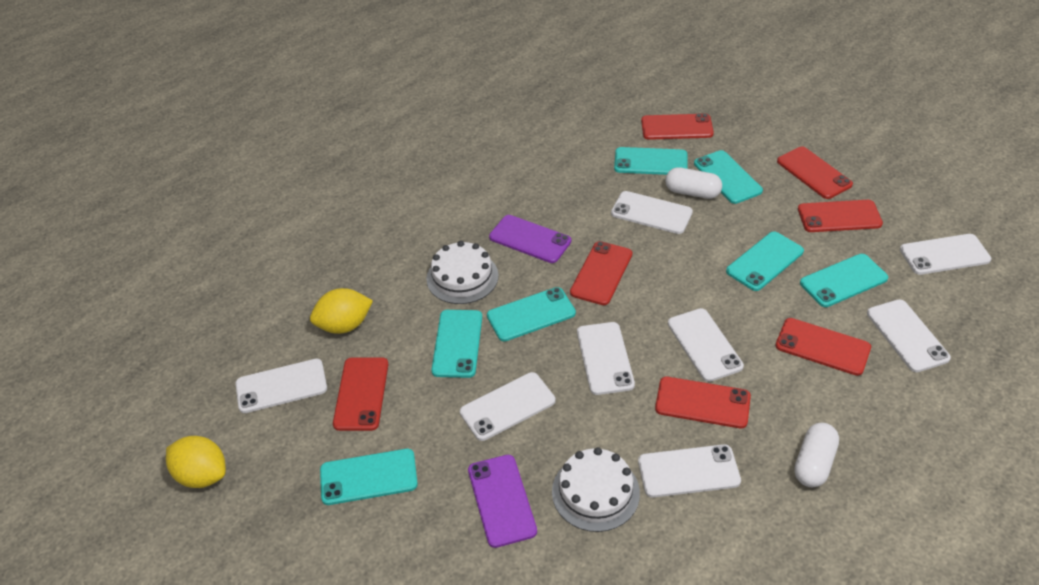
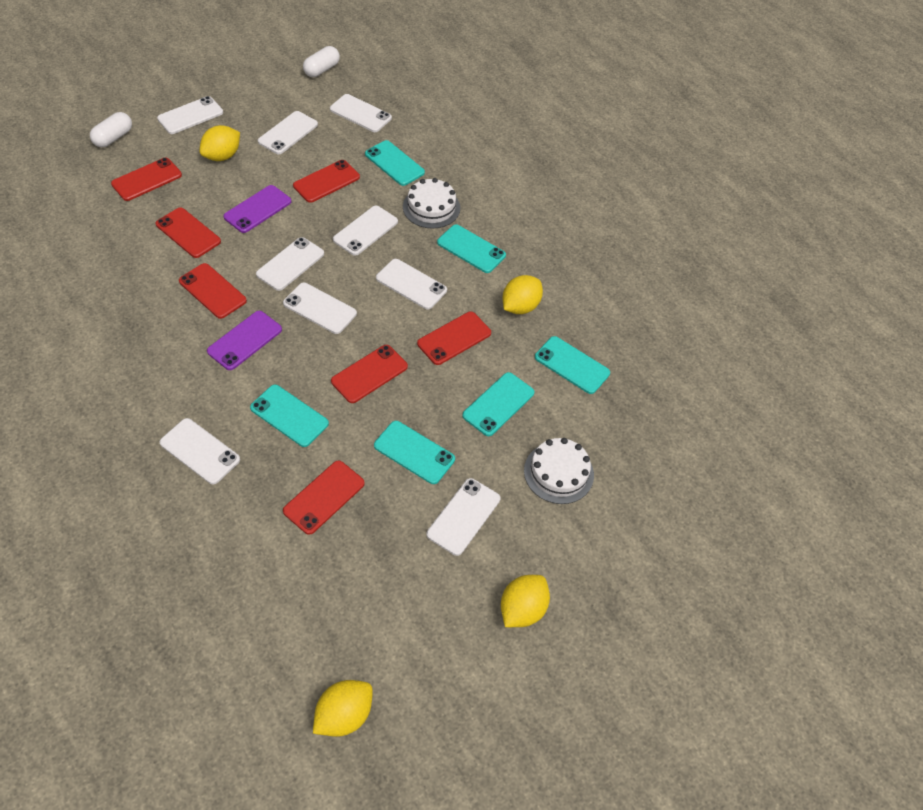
turquoise phone: [320,449,418,505] [431,310,482,378] [487,287,576,341] [614,147,687,175] [694,150,763,204] [726,232,804,291] [800,254,888,307] = 7 -> [250,385,329,447] [365,140,425,186] [374,421,455,484] [437,224,506,273] [462,372,534,436] [535,336,610,394] = 6
white phone: [235,359,327,413] [460,372,555,441] [577,322,635,395] [611,191,693,234] [638,444,741,498] [668,308,744,382] [867,299,951,372] [900,234,991,275] = 8 -> [157,96,223,134] [160,418,240,484] [256,237,324,291] [258,111,318,154] [283,282,357,334] [330,94,392,132] [333,206,398,256] [376,259,447,309] [427,478,500,556] = 9
yellow lemon: [166,436,226,488] [310,288,373,334] = 2 -> [200,125,240,161] [313,680,373,737] [501,575,550,627] [502,275,543,314] = 4

